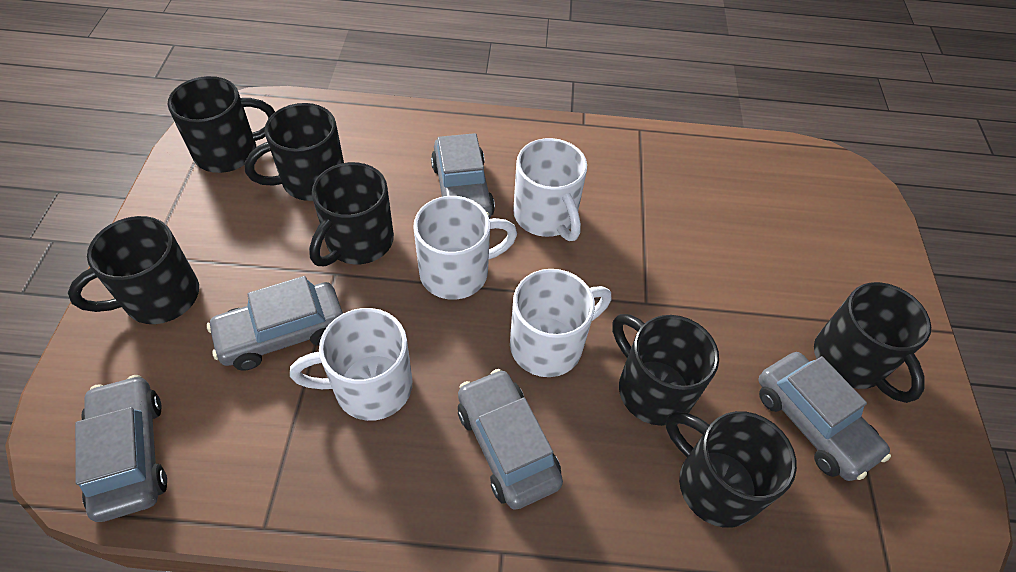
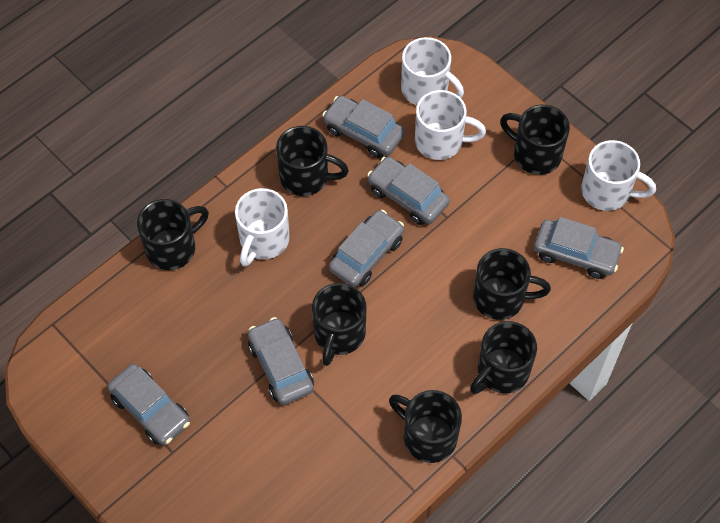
grey car: [75,375,167,522] [207,276,343,371] [431,133,495,219] [458,369,563,510] [758,352,891,481] = 5 -> [107,364,190,445] [248,317,314,405] [322,96,405,158] [329,210,404,287] [367,157,450,225] [534,217,624,279] = 6

